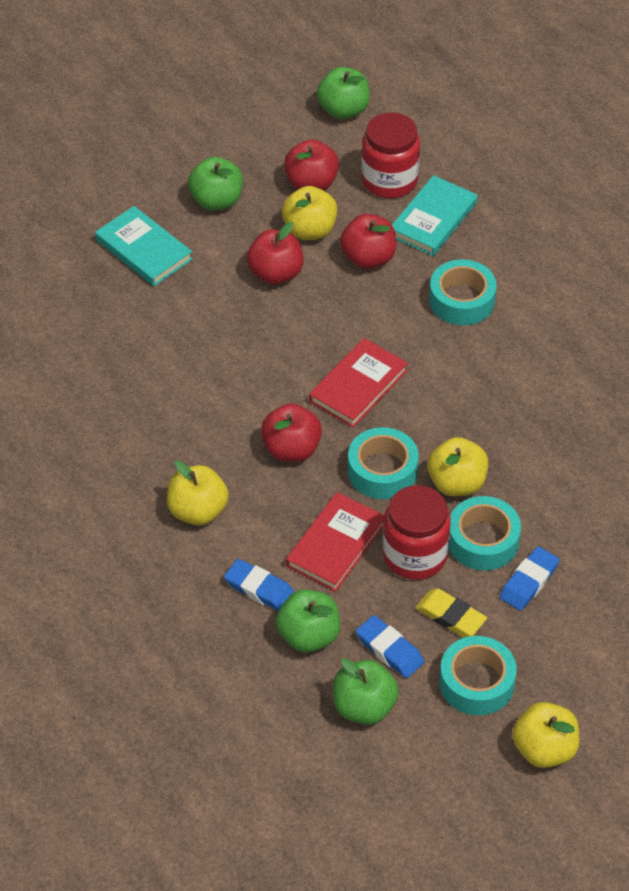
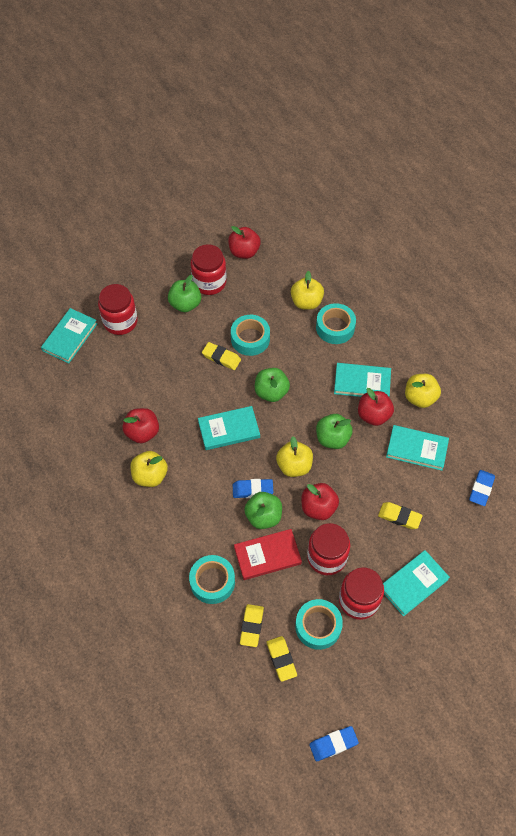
red book: [286,492,384,592] [309,338,408,428] = 2 -> [234,529,302,580] = 1
red jar: [361,112,420,198] [383,485,451,580] = 2 -> [98,284,138,335] [191,244,227,295] [307,523,350,575] [339,567,384,620] = 4
turquoise book: [95,206,193,286] [392,175,477,256] = 2 -> [41,308,97,363] [198,406,260,450] [334,363,391,397] [383,550,450,617] [386,425,449,471] = 5
yellow eraser: [415,588,487,637] = 1 -> [202,342,241,370] [240,604,264,647] [267,636,297,682] [378,502,422,529] = 4

